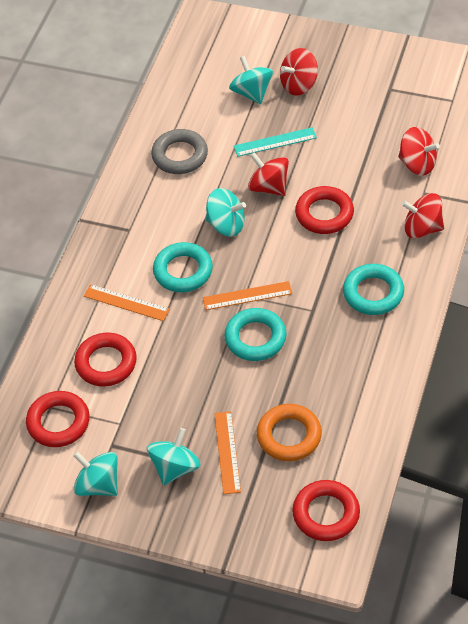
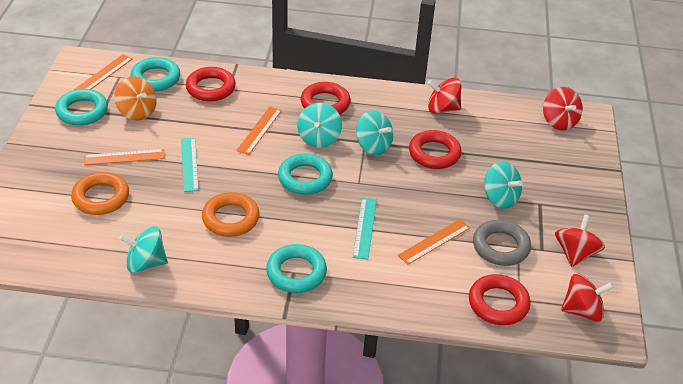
orange ring: [257,404,322,461] = 1 -> [71,172,129,215] [202,192,260,237] = 2
orange ruler: [84,284,170,321] [203,281,292,310] [214,411,241,494] = 3 -> [74,54,133,90] [84,149,165,165] [236,107,282,155] [398,219,470,265] = 4
orange spinning top: none = 0 -> [114,76,157,120] = 1
turquoise ring: [153,242,213,292] [224,308,287,361] [343,264,404,315] = 3 -> [55,89,108,126] [131,57,180,91] [266,244,327,293] [278,154,333,195] = 4
turquoise ruler: [234,127,317,157] = 1 -> [181,138,199,192] [353,198,377,260] = 2

